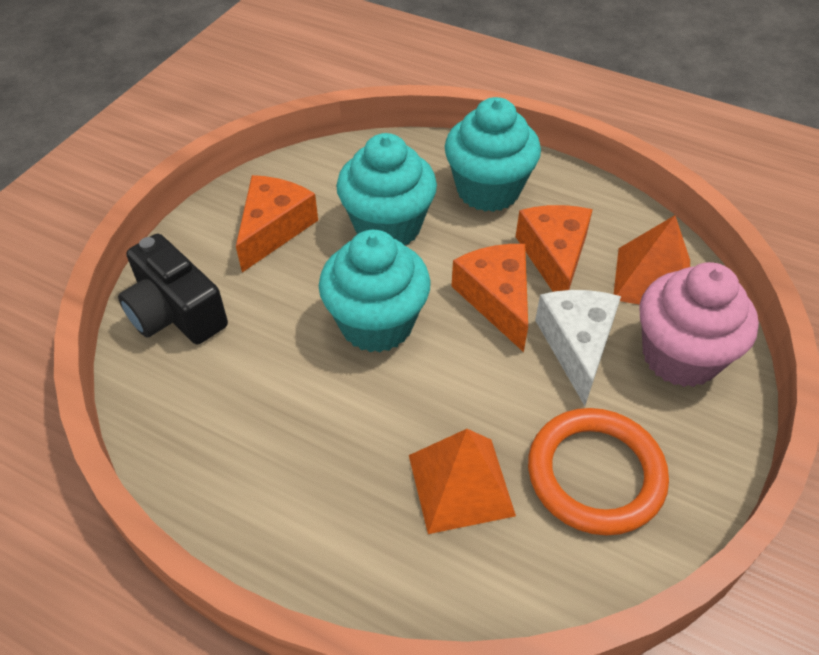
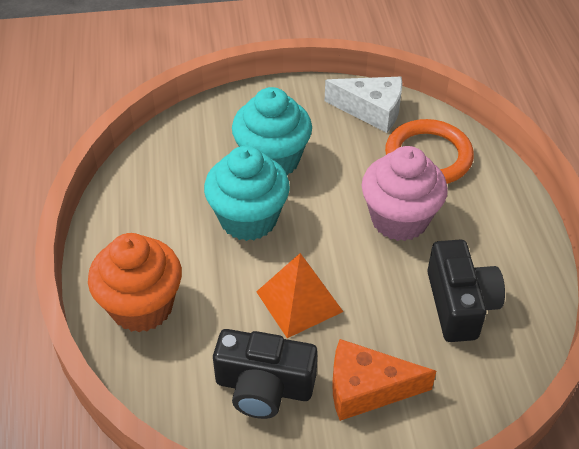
black camera: [118,234,228,344] = 1 -> [213,329,318,419] [427,240,505,342] = 2
orange cheese: [236,175,318,272] [451,244,528,352] [516,205,593,292] = 3 -> [332,339,436,421] = 1
orange cupcake: none = 0 -> [88,233,182,332] = 1
orange pyramid: [409,429,516,534] [614,215,690,305] = 2 -> [256,253,343,338] = 1
turquoise cupcake: [319,230,431,353] [336,133,437,245] [445,97,541,212] = 3 -> [204,146,290,241] [232,87,312,176] = 2

